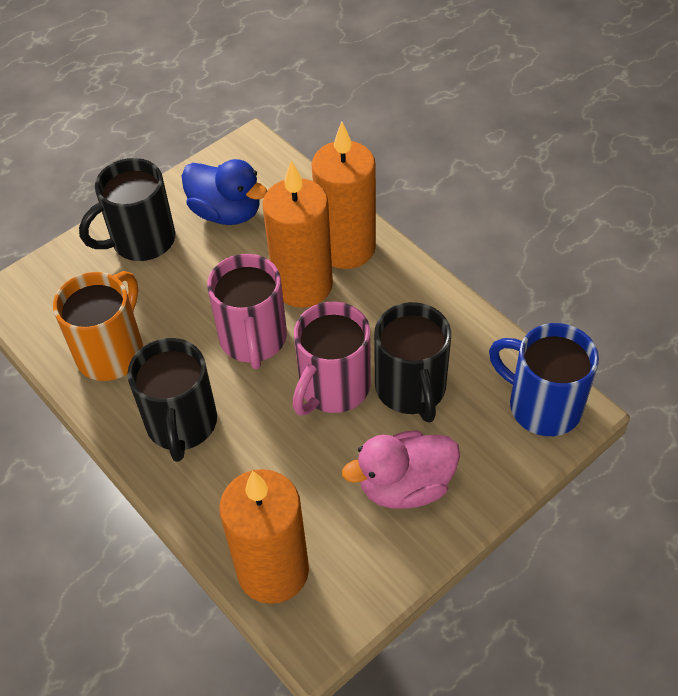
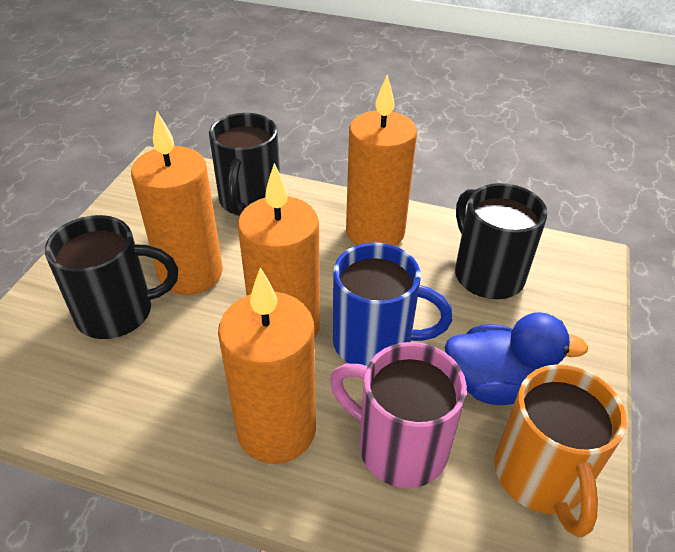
orange candle: [219,469,309,604] [262,161,333,308] [312,122,376,269] = 3 -> [131,112,223,295] [218,267,316,464] [237,163,320,339] [346,75,417,246] = 4
pink duck: [342,430,460,508] = 1 -> none = 0
pink mug: [207,254,287,369] [293,302,371,415] = 2 -> [330,342,467,488] = 1

